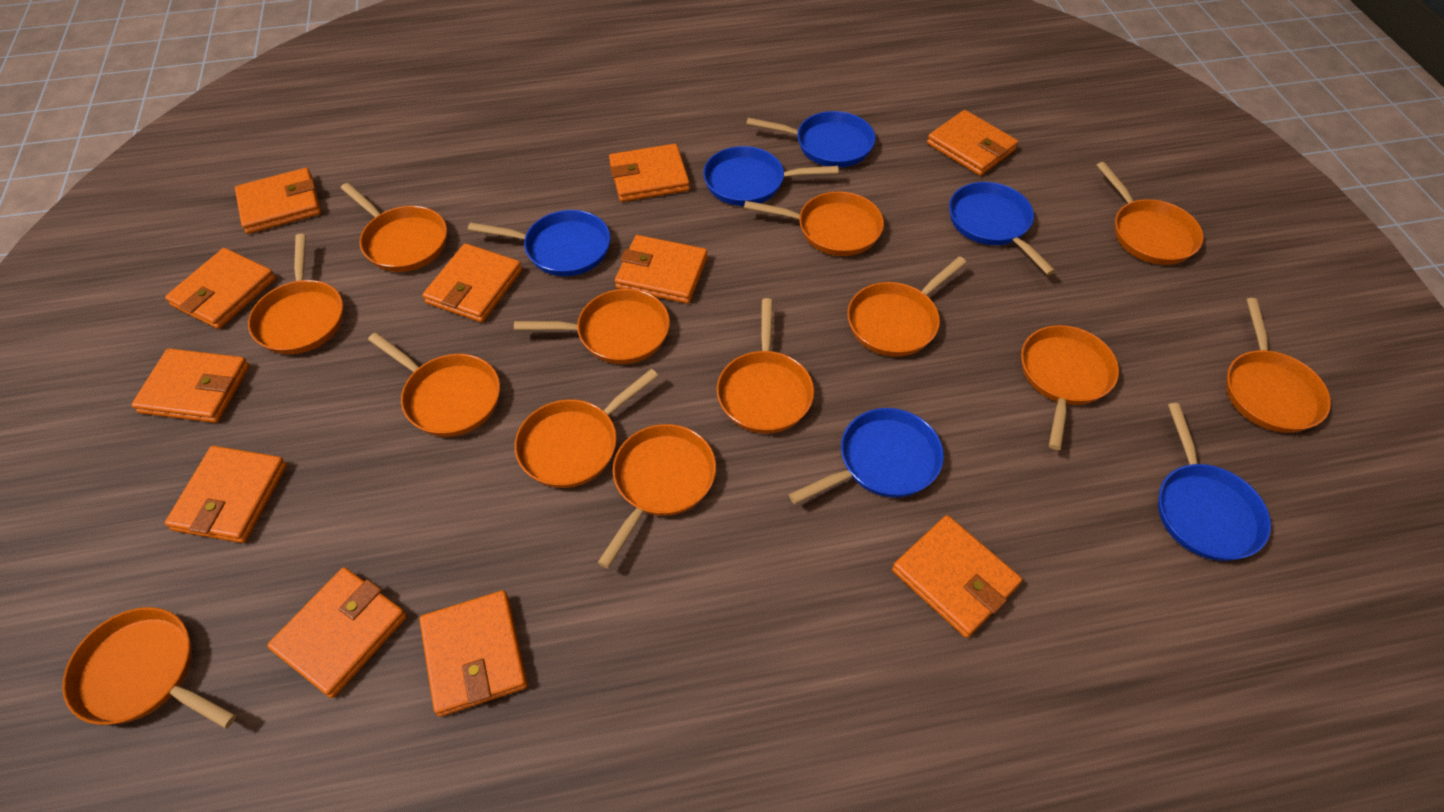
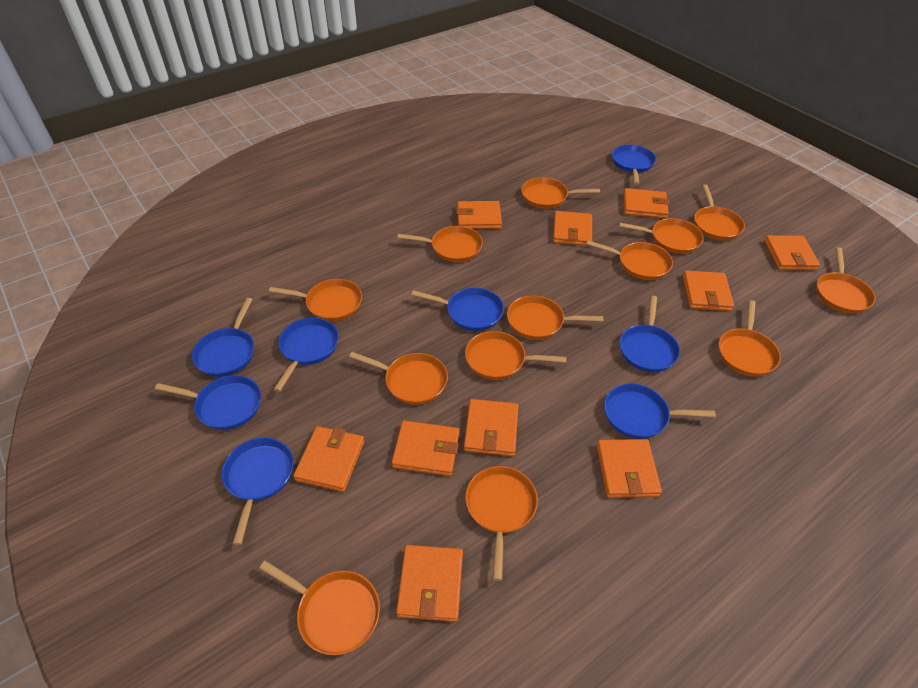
blue pan: [468,210,611,276] [703,146,839,206] [746,111,875,167] [789,408,944,504] [949,182,1056,275] [1158,403,1271,561] = 6 -> [155,375,261,430] [192,298,254,377] [222,438,294,545] [274,318,339,392] [411,288,504,331] [604,384,716,439] [612,145,656,185] [620,296,680,372] = 8
orange wallet: [131,348,250,423] [165,248,276,329] [165,446,287,543] [235,168,321,234] [267,567,407,698] [420,590,528,717] [422,243,522,322] [609,144,690,202] [615,235,708,304] [892,515,1022,638] [927,110,1018,176] = 11 -> [293,426,365,492] [392,420,460,476] [396,545,463,622] [456,201,502,229] [464,399,518,456] [553,211,592,246] [597,439,662,498] [624,188,670,219] [683,270,734,311] [764,235,820,270] = 10

